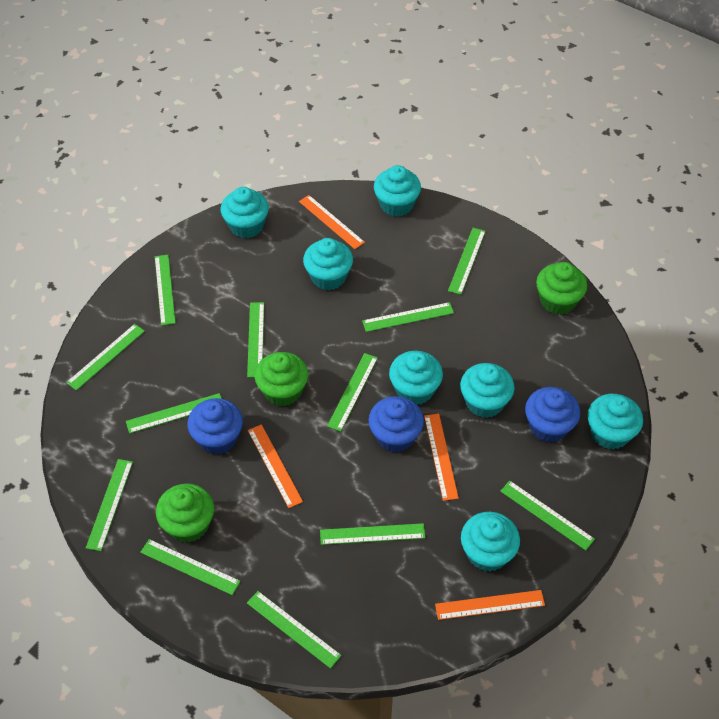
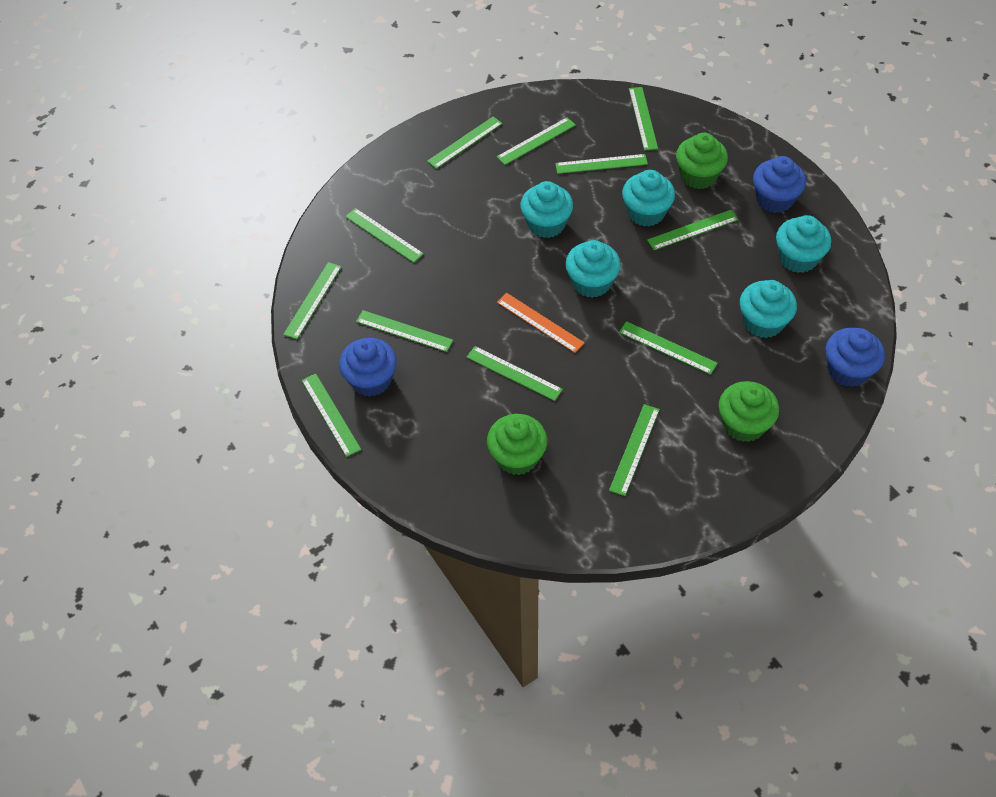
orange ruler: [248,424,303,508] [299,195,365,249] [424,414,459,501] [435,590,545,620] = 4 -> [497,293,585,353] = 1
turquoise cupcake: [221,187,269,238] [303,238,353,290] [374,165,421,217] [389,351,443,405] [460,363,514,418] [461,512,520,572] [588,394,643,450] = 7 -> [520,181,573,238] [565,240,621,298] [622,170,675,227] [740,280,797,338] [776,215,831,273] = 5

